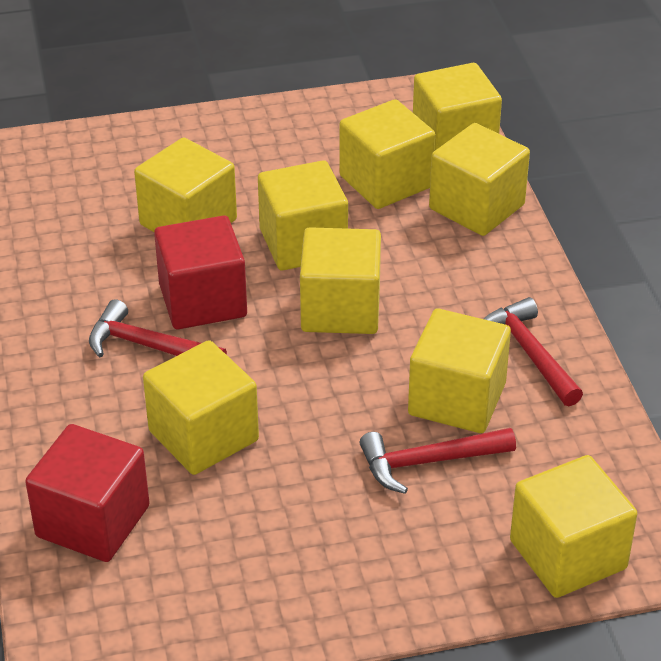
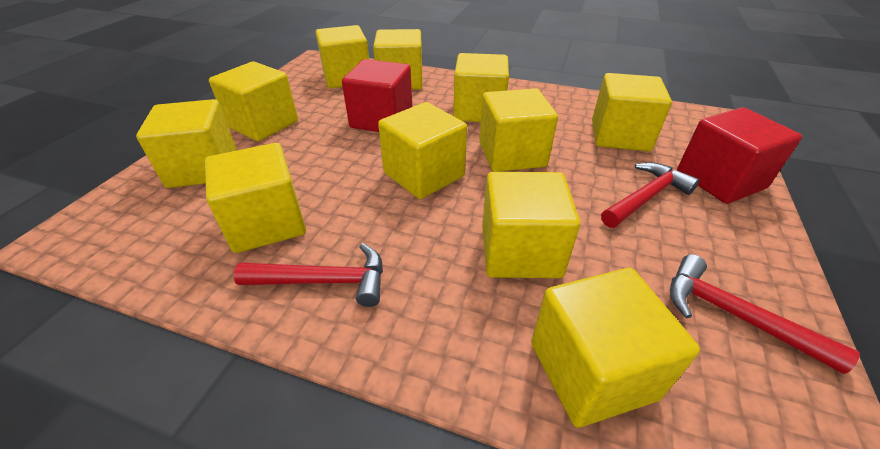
yellow cube: [134,137,237,232] [143,340,259,475] [258,160,348,270] [300,227,381,334] [339,99,435,209] [408,308,511,433] [413,63,502,150] [429,123,530,236] [510,455,638,598] = 9 -> [136,99,237,188] [205,143,306,253] [209,61,298,141] [316,25,369,88] [373,29,423,90] [378,102,467,199] [453,53,509,122] [479,88,558,172] [482,172,580,278] [531,268,700,428] [592,73,672,152] = 11

